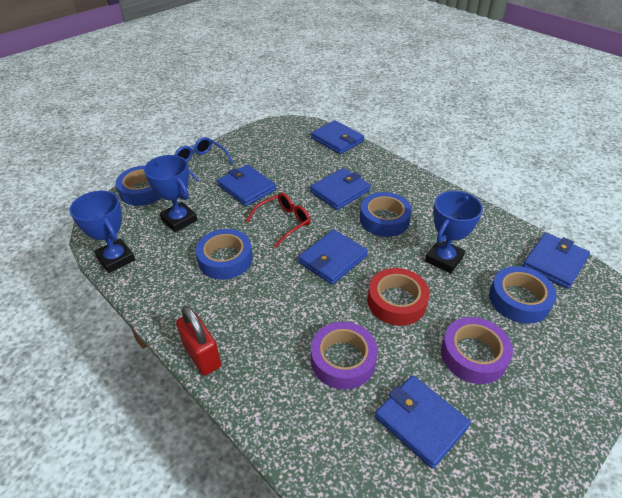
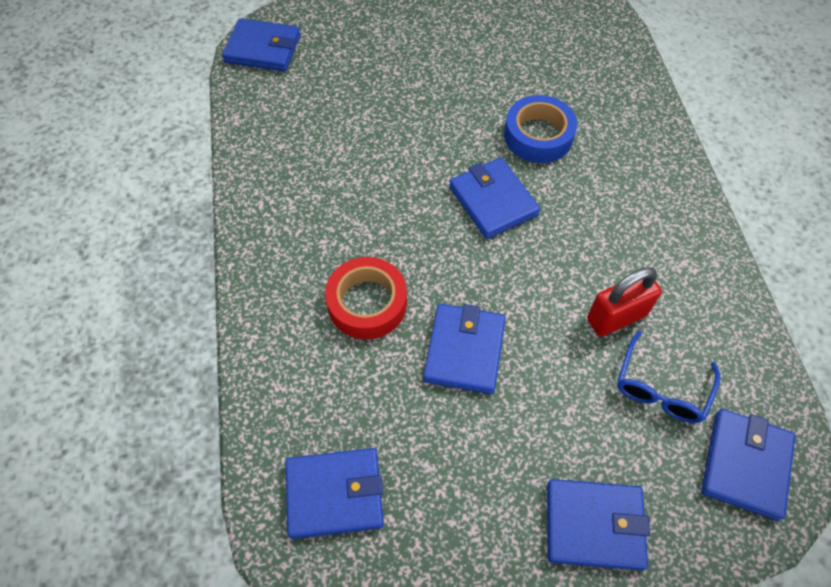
blue tape: [116,165,161,206] [196,229,253,280] [360,192,412,237] [489,266,557,324] = 4 -> [504,95,577,163] = 1
blue trophy: [70,191,135,273] [144,155,197,232] [425,191,483,273] = 3 -> none = 0
purple tape: [311,322,378,390] [441,317,513,384] = 2 -> none = 0
red glasses: [246,192,311,248] = 1 -> none = 0

